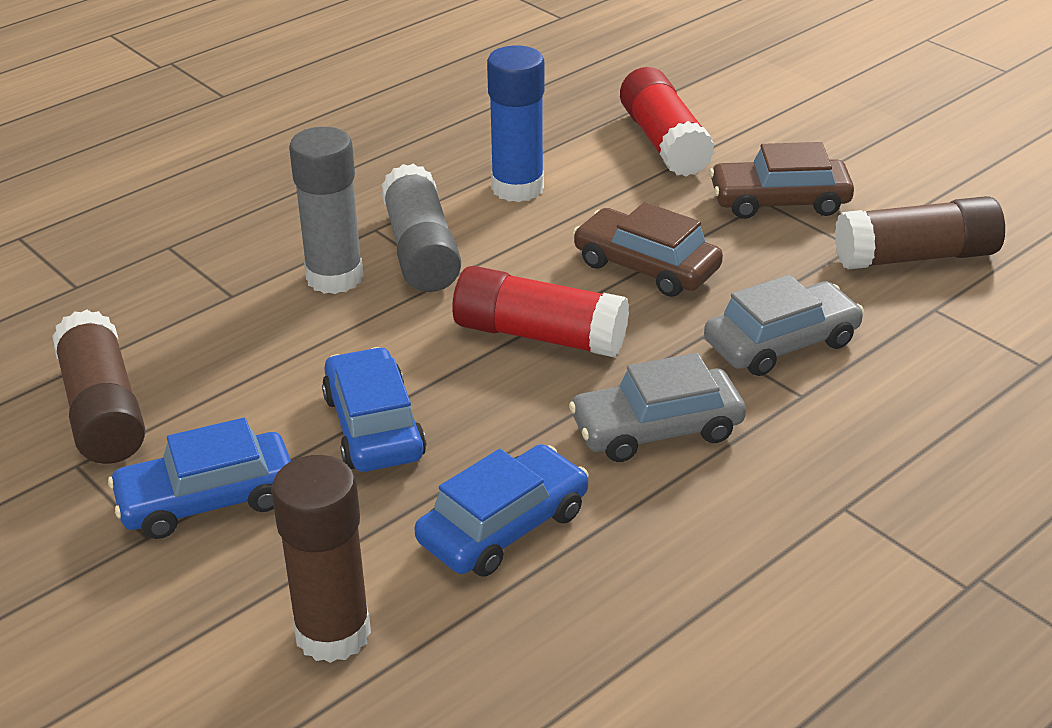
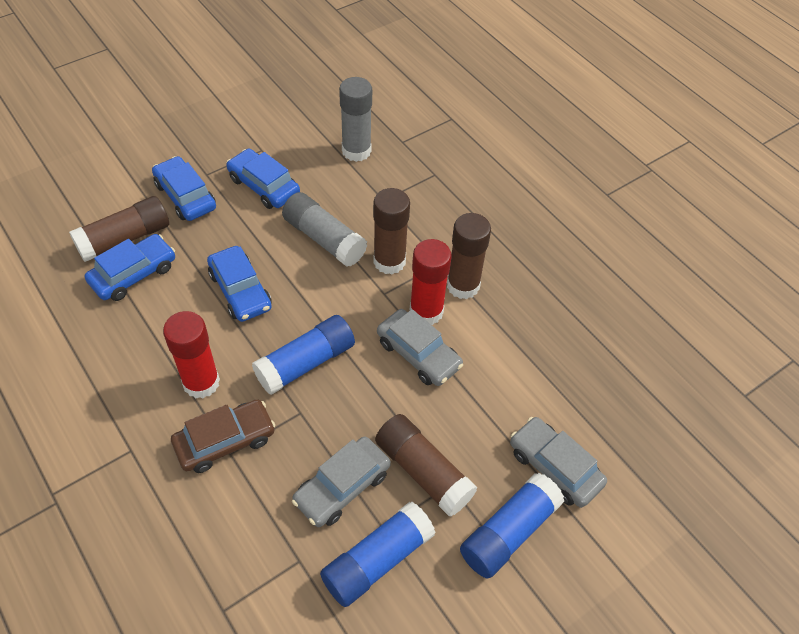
blue car: [108,418,291,539] [322,347,426,472] [415,444,589,577] = 3 -> [85,234,175,301] [152,156,216,221] [207,246,272,322] [226,149,300,209] = 4
blue glue stick: [487,45,545,202] = 1 -> [252,315,355,395] [320,502,436,607] [460,473,564,579] = 3
brown car: [573,202,723,297] [709,142,854,219] = 2 -> [171,399,275,473] = 1
brown glue stick: [52,310,145,464] [271,455,371,663] [835,196,1005,269] = 3 -> [69,196,169,262] [373,188,410,274] [375,414,478,516] [447,213,491,299] = 4
grey car: [569,353,746,462] [704,275,864,376] = 2 -> [292,436,391,527] [377,309,463,386] [510,417,607,508] = 3

